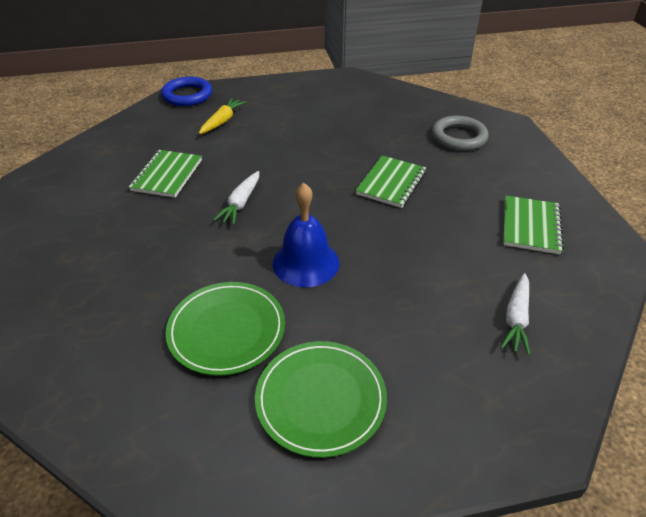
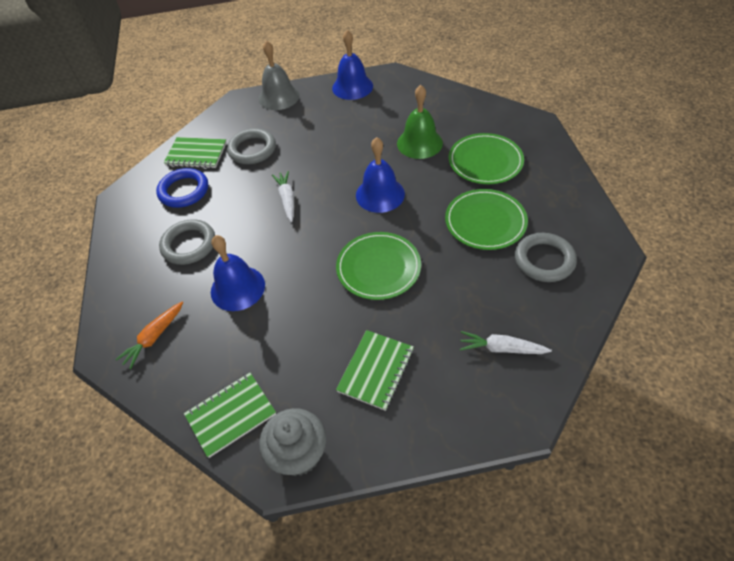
blue bell: [273,183,340,287] = 1 -> [211,235,265,311] [332,30,373,100] [356,137,405,213] = 3
green bell: none = 0 -> [397,85,443,159] = 1
green plate: [166,282,285,376] [255,341,387,458] = 2 -> [336,232,421,300] [445,189,528,250] [449,133,524,184] = 3
grey bell: none = 0 -> [258,40,300,110] = 1
grey cupcake: none = 0 -> [259,408,326,476] = 1
grey ring: [432,116,489,151] = 1 -> [159,219,215,265] [227,128,276,164] [515,233,577,282] = 3
orange carrot: none = 0 -> [115,302,183,369] = 1
yellow carrot: [199,98,247,134] = 1 -> none = 0

